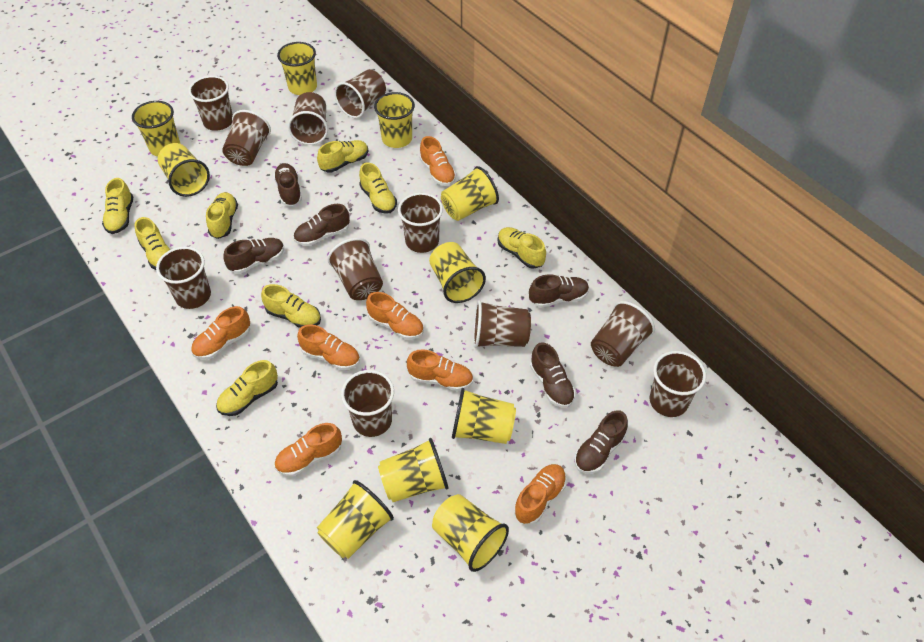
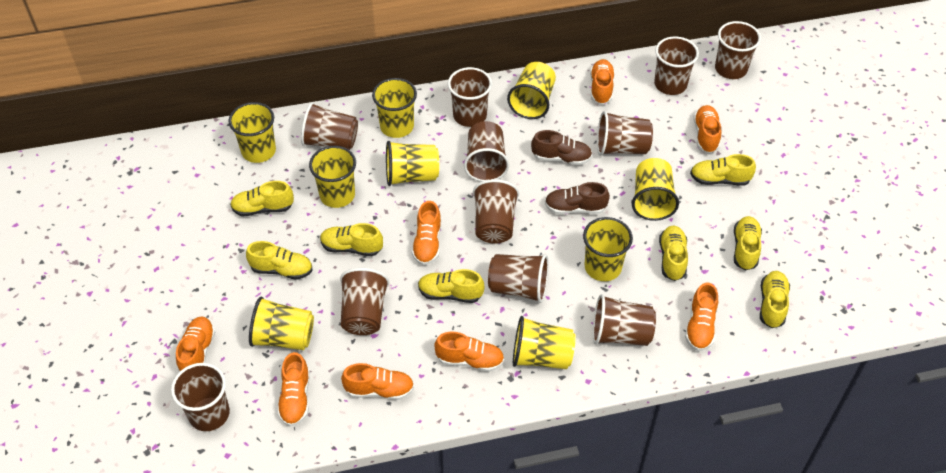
brown shoe: [223,238,284,274] [273,163,302,206] [293,204,350,246] [529,274,589,308] [530,342,576,408] [574,410,628,474] = 6 -> [531,130,592,165] [545,182,610,214] = 2
orange shoe: [191,306,250,360] [274,423,342,476] [297,324,360,370] [366,292,424,340] [407,349,473,391] [420,136,456,186] [514,464,567,525] = 7 -> [176,317,215,372] [277,352,310,427] [341,363,414,400] [412,201,441,265] [434,332,504,372] [590,59,615,105] [685,283,718,351] [694,105,721,153] = 8
yellow cup: [132,101,180,156] [158,143,210,197] [277,42,317,95] [317,480,394,559] [374,92,415,148] [378,438,449,502] [429,242,486,303] [432,494,509,572] [441,166,499,221] [452,388,516,444] = 10 -> [229,102,276,163] [249,297,314,350] [309,146,356,208] [372,78,417,138] [386,141,439,186] [507,62,556,119] [513,316,576,369] [583,217,633,281] [632,158,679,221] = 9

